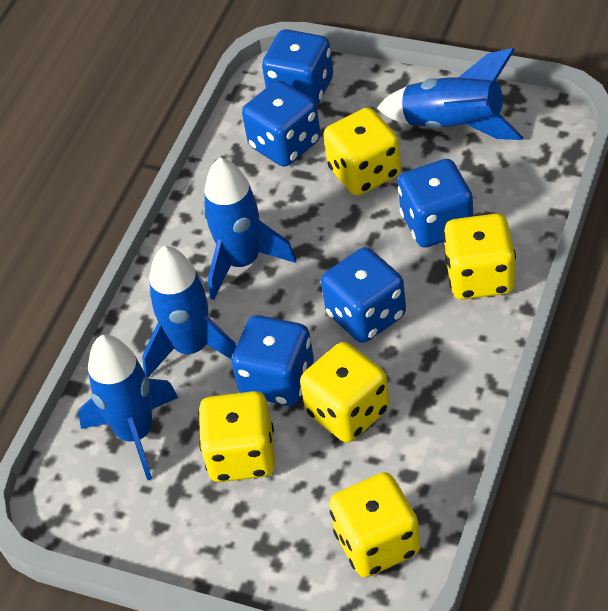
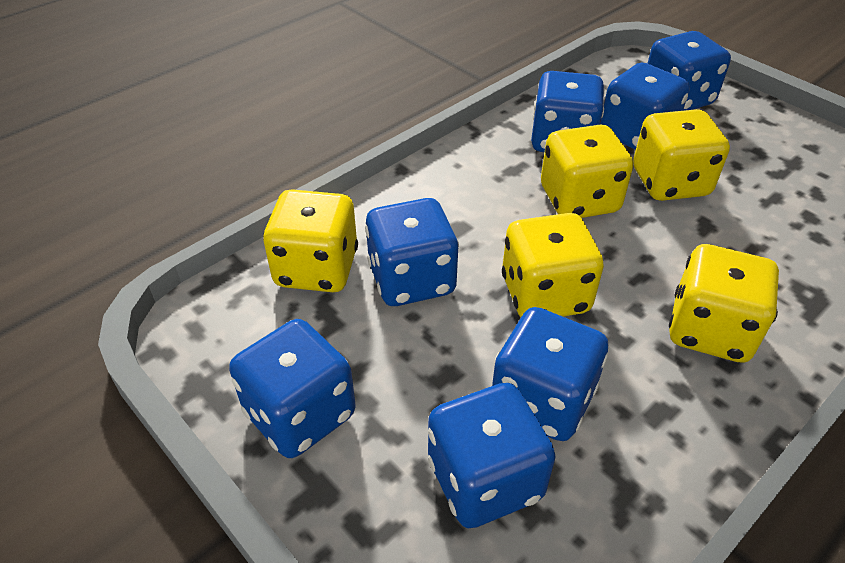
blue dice: [232,315,314,406] [242,80,321,167] [262,29,333,105] [321,247,406,343] [398,159,473,248] = 5 -> [229,319,355,458] [365,198,459,306] [428,383,556,528] [492,307,608,441] [531,71,605,152] [600,63,690,150] [648,31,731,111] = 7
blue rocket: [78,335,178,481] [142,246,236,377] [203,157,296,300] [377,48,524,140] = 4 -> none = 0

